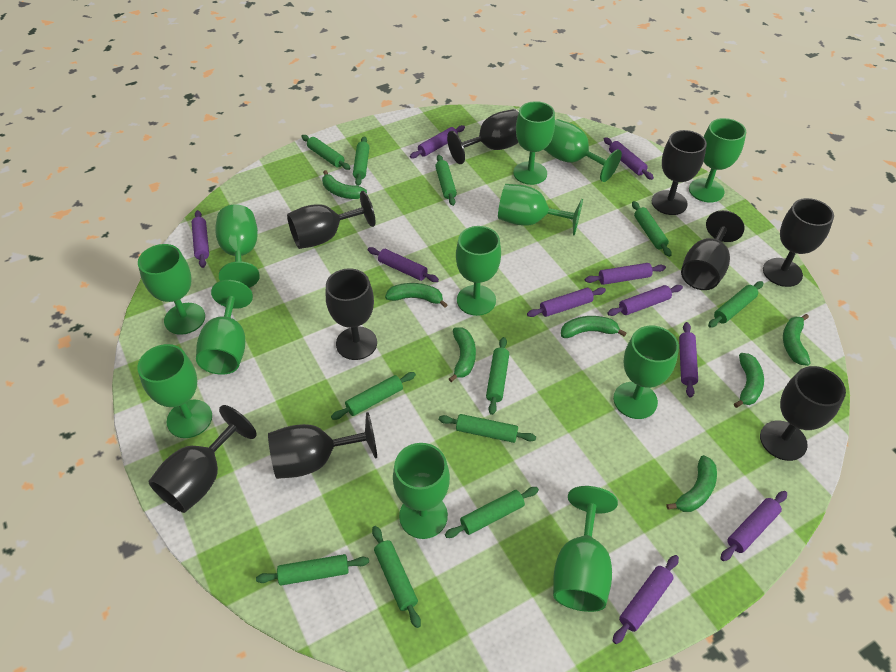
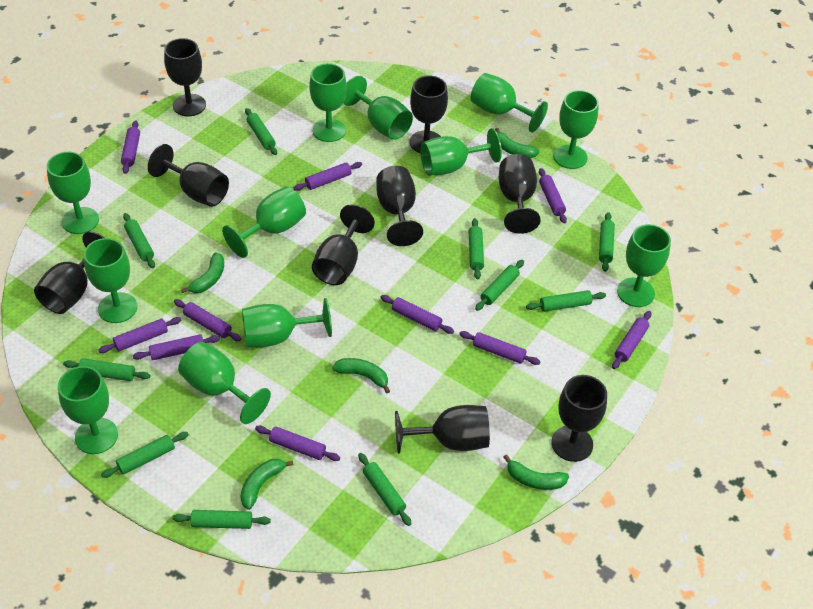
green banana: [322,170,367,199] [385,283,448,308] [449,327,476,382] [561,316,626,338] [667,455,717,512] [734,353,764,408] [783,314,811,366] = 7 -> [181,252,224,293] [240,459,294,510] [332,358,390,393] [495,128,540,158] [503,454,569,490] = 5
green rolling pin: [256,554,369,585] [301,135,350,170] [331,372,416,420] [353,136,369,186] [372,526,421,628] [435,155,457,206] [439,414,536,443] [445,487,539,538] [486,337,509,415] [632,201,671,257] [708,281,763,328] = 11 -> [63,358,150,381] [101,432,189,478] [123,213,155,268] [172,510,271,529] [245,108,277,155] [358,453,412,526] [469,218,484,279] [475,260,524,311] [526,290,606,312] [599,212,615,272] = 10

